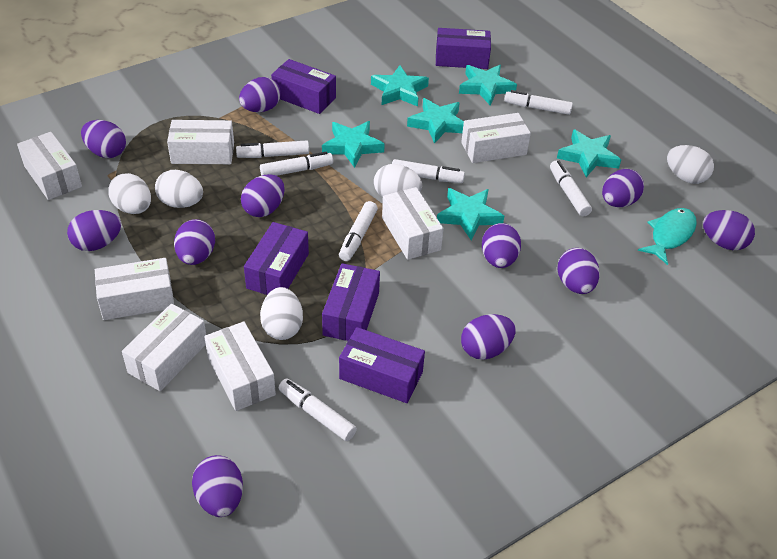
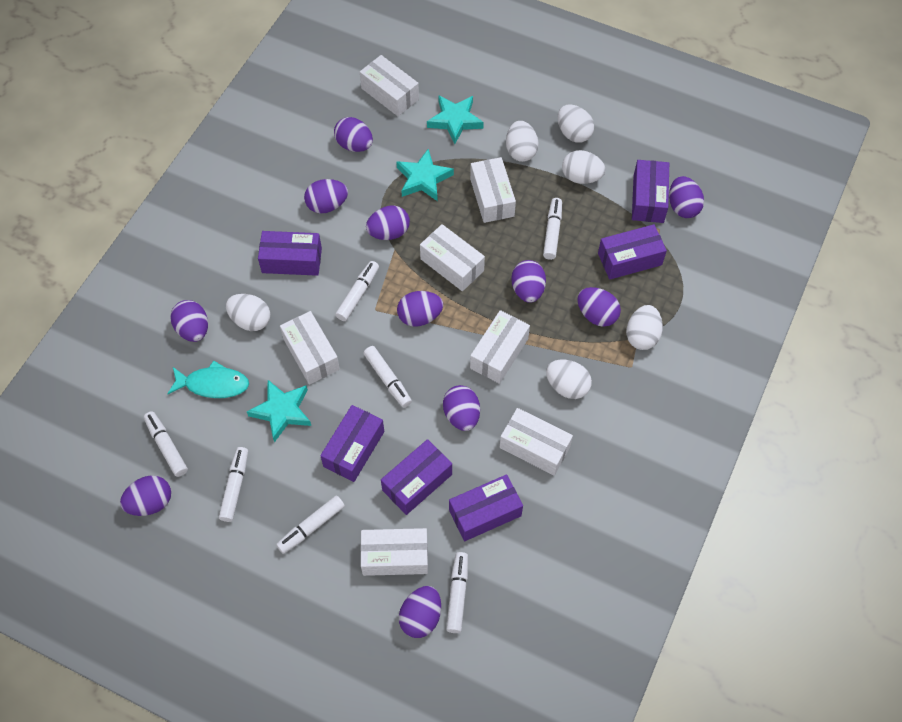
purple box: [244,222,309,295] [271,59,336,114] [322,263,380,341] [339,327,425,403] [436,28,491,69] = 5 -> [258,231,322,276] [320,405,384,482] [381,439,452,515] [449,474,523,541] [598,224,667,279] [632,160,669,223] = 6
turquoise star: [322,121,385,168] [371,65,429,106] [407,98,464,144] [437,188,504,240] [459,65,517,106] [557,129,621,178] = 6 -> [247,380,311,442] [396,149,454,201] [427,95,484,144] = 3
white egg: [108,173,151,214] [155,170,203,208] [260,287,303,340] [374,164,422,197] [667,145,714,184] = 5 -> [226,294,270,331] [506,121,539,162] [546,360,592,399] [558,105,594,143] [562,150,606,184] [626,305,663,350] = 6

